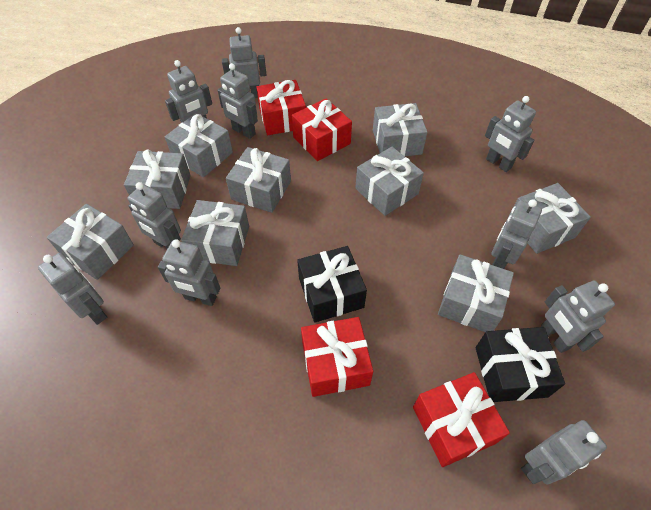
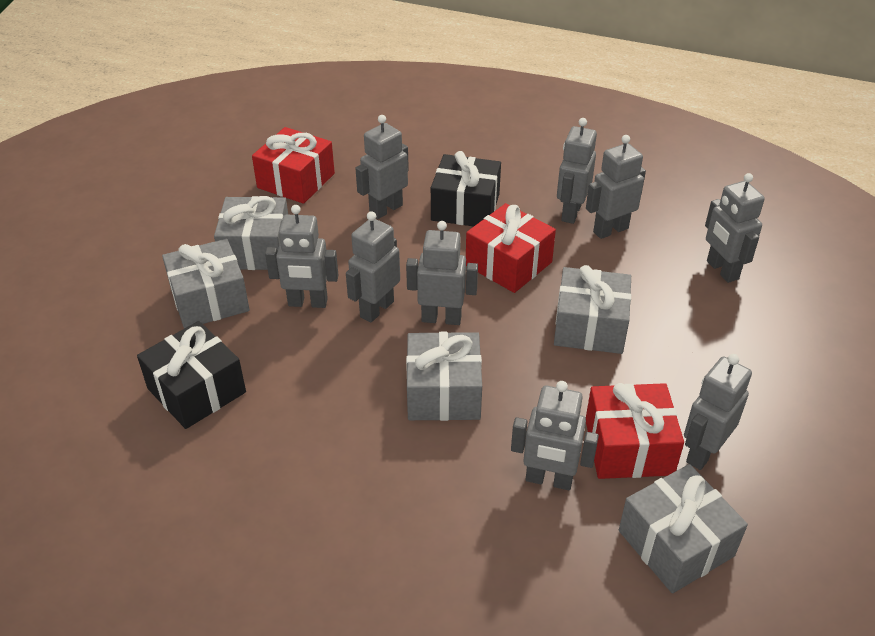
grey gift: [47,204,134,280] [124,149,191,209] [165,113,233,177] [181,200,249,266] [226,147,291,213] [355,147,424,216] [373,103,428,156] [438,254,514,332] [514,183,591,254] = 9 -> [162,239,250,329] [214,196,288,270] [406,332,482,421] [554,265,631,354] [619,464,748,593] = 5
grey robot: [38,253,107,325] [127,182,181,249] [158,240,220,306] [165,60,212,123] [218,63,258,139] [222,27,266,98] [485,96,536,172] [491,199,542,269] [521,420,607,485] [541,281,615,353] = 10 -> [265,205,338,308] [346,211,400,323] [355,115,409,219] [406,221,478,325] [511,381,599,490] [557,118,597,224] [586,135,646,239] [684,354,752,470] [705,173,765,283] = 9
red gift: [256,80,306,135] [292,98,352,161] [301,317,373,397] [413,372,510,467] = 4 -> [252,127,335,204] [466,203,556,293] [586,383,684,479] = 3

